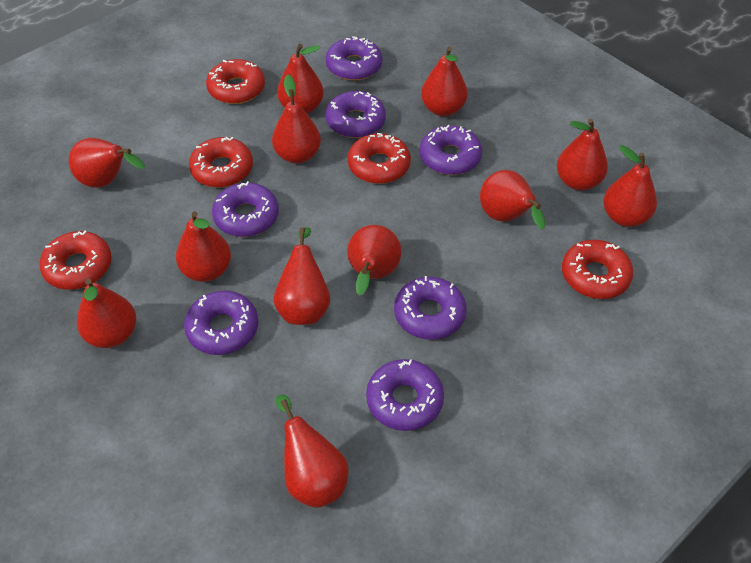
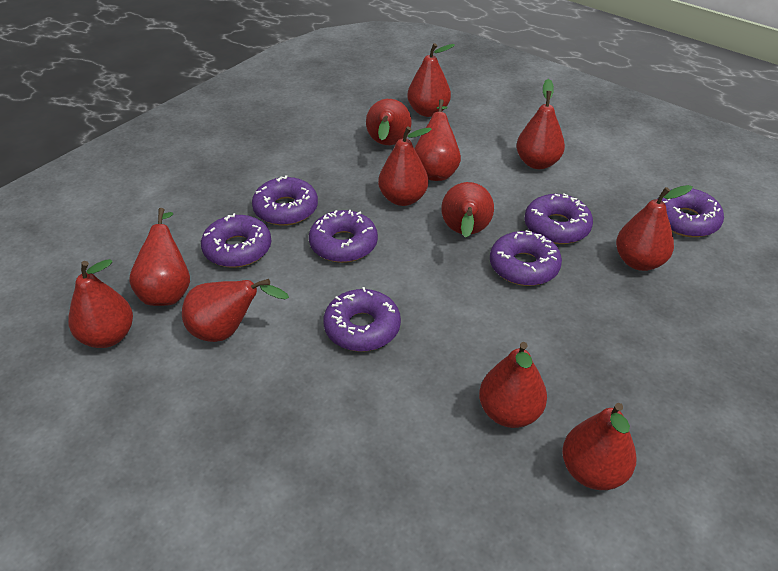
red donut: [40,231,112,290] [189,137,253,188] [206,59,265,104] [348,133,411,184] [562,239,633,299] = 5 -> none = 0

